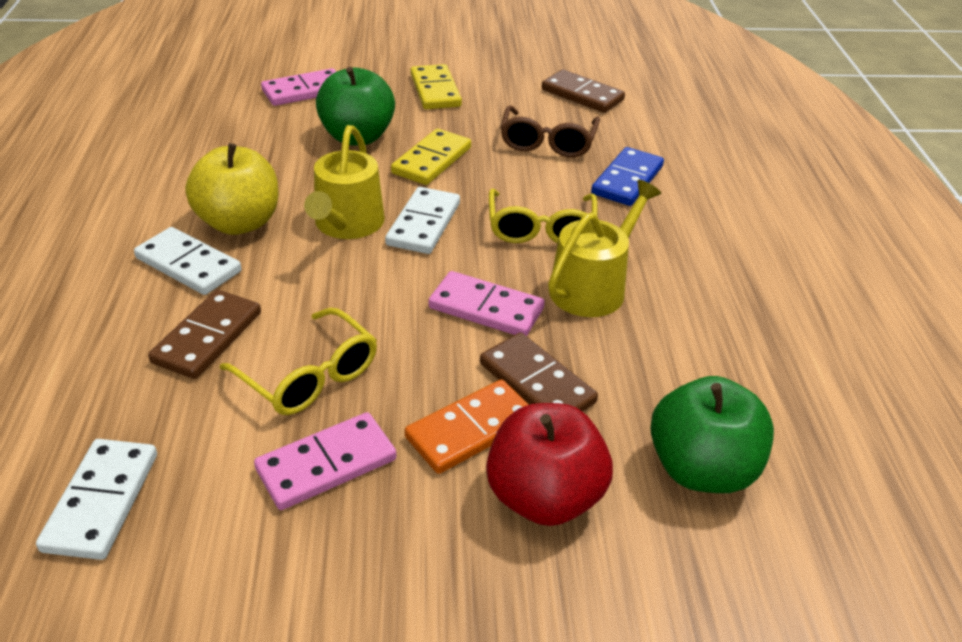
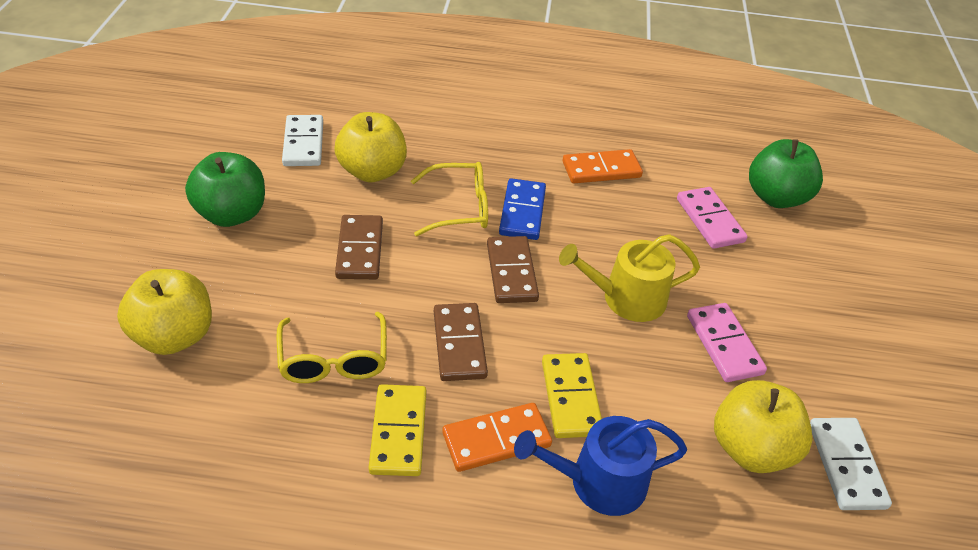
blue watering can: none = 0 -> [514,416,687,516] = 1
brown glasses: [501,105,600,157] = 1 -> none = 0
orange domino: [405,379,529,474] = 1 -> [442,403,552,472] [563,149,643,183] = 2
pink domino: [254,412,397,510] [261,68,337,106] [428,271,545,336] = 3 -> [677,187,748,249] [687,303,767,382] = 2
red apple: [486,403,613,526] = 1 -> none = 0
white domino: [36,439,157,560] [134,227,242,295] [385,187,460,254] = 3 -> [282,115,323,166] [810,418,892,510] = 2
yellow apple: [185,143,279,235] = 1 -> [117,269,212,355] [334,112,407,182] [714,380,813,473] = 3
yellow watering can: [304,125,385,239] [548,180,661,317] = 2 -> [559,234,700,322] = 1

